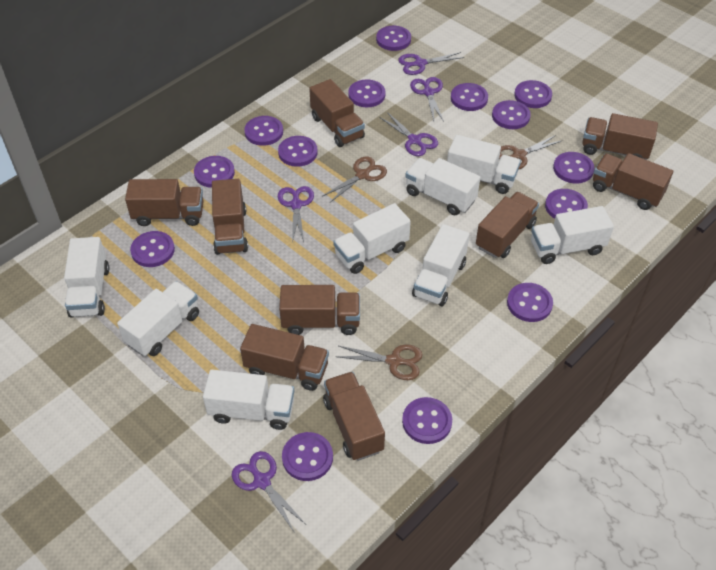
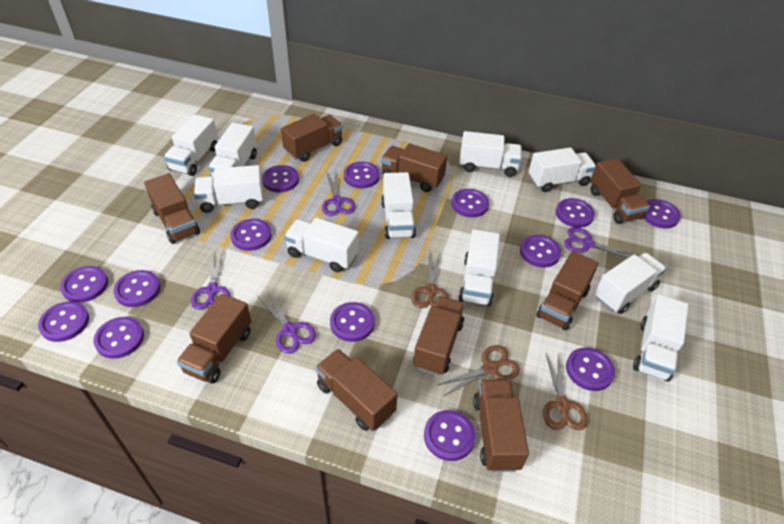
purple scissors: [232,451,305,533] [278,186,314,243] [379,112,438,156] [398,52,464,75] [410,77,444,122] = 5 -> [191,250,231,310] [259,291,316,354] [322,171,355,216] [564,227,638,258] = 4
white truck: [64,237,109,318] [117,281,199,357] [203,370,294,430] [333,203,411,274] [405,158,480,215] [412,224,469,306] [447,135,521,194] [531,206,614,264] = 8 -> [164,114,218,176] [194,165,263,213] [208,123,257,178] [284,218,359,273] [381,172,416,239] [459,229,500,306] [460,131,522,177] [529,147,596,192] [595,253,667,314] [633,294,688,382] = 10

